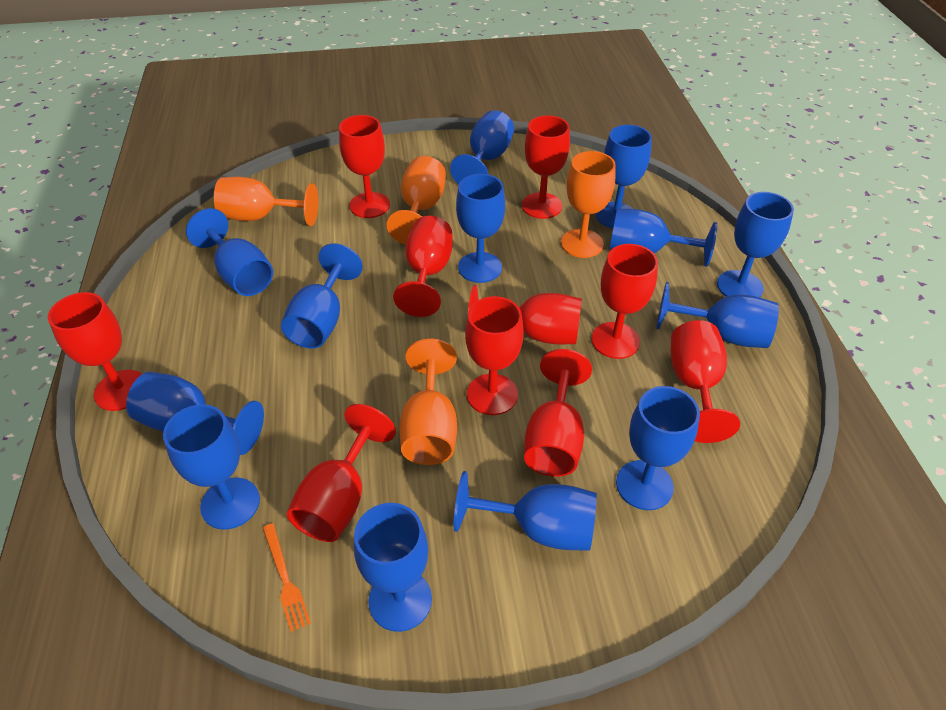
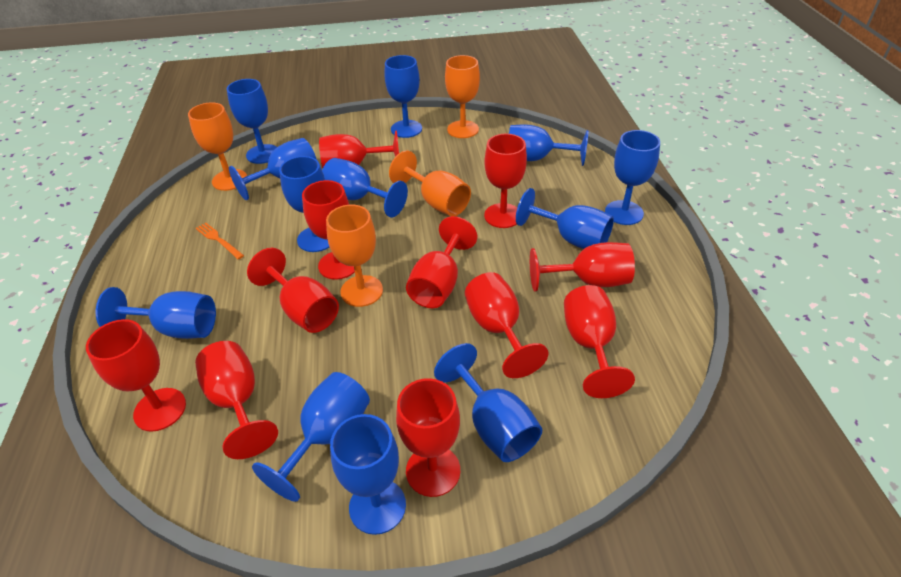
blue goblet: [126,372,264,455] [163,404,260,530] [186,208,273,296] [281,243,363,349] [354,503,432,632] [450,110,514,184] [454,471,597,551] [456,174,505,283] [596,125,652,228] [609,209,717,267] [616,386,700,510] [656,282,779,348] [717,192,794,297] = 13 -> [96,287,216,339] [227,79,277,164] [229,138,317,200] [252,372,370,502] [279,156,329,252] [322,158,408,217] [330,414,406,535] [384,55,422,138] [434,343,542,462] [509,124,588,166] [516,188,614,249] [605,130,660,225] = 12
red goblet: [48,292,142,411] [287,404,396,542] [339,115,390,218] [393,216,452,317] [465,296,523,415] [468,285,582,344] [522,115,570,219] [524,349,592,477] [591,244,658,359] [671,320,740,443] = 10 -> [86,319,186,432] [195,341,278,459] [247,248,339,333] [302,180,355,280] [319,131,399,168] [396,378,460,497] [406,216,477,308] [465,272,549,378] [484,134,527,228] [530,242,635,292] [564,285,635,398] = 11

